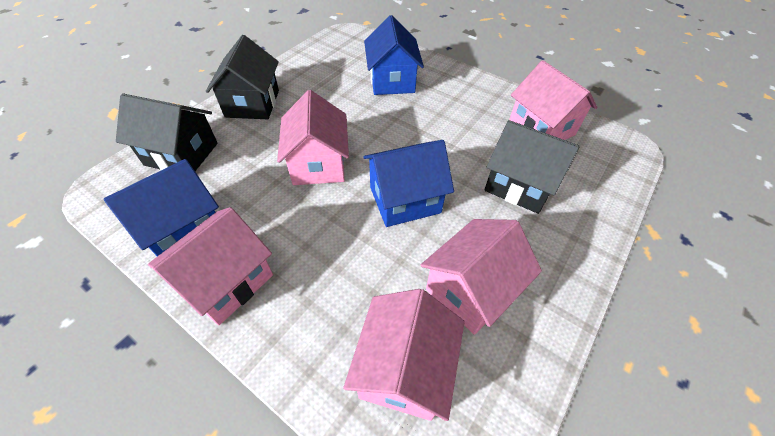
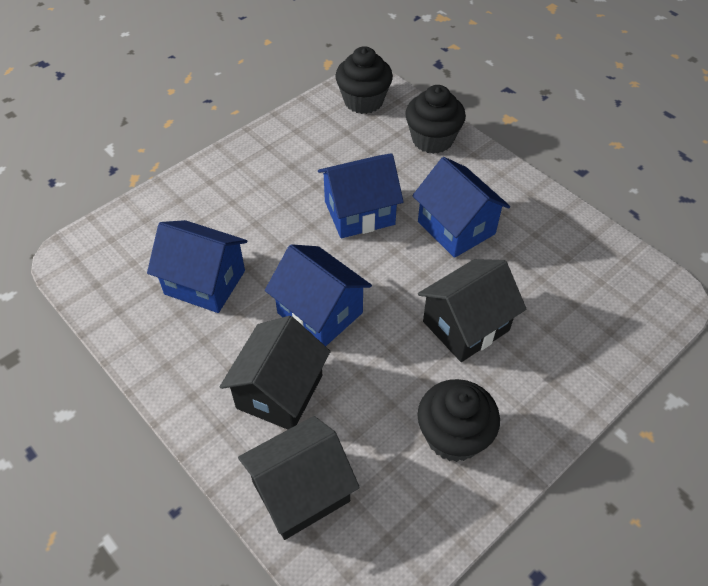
black cupcake: none = 0 -> [335,46,393,114] [405,85,466,154] [417,379,500,462] = 3
blue house: [104,159,219,256] [363,140,454,227] [364,15,424,95] = 3 -> [147,220,247,313] [265,244,372,346] [318,153,404,238] [412,157,510,258] = 4
pink house: [148,207,273,325] [277,90,349,185] [343,289,465,421] [421,219,542,335] [509,60,598,140] = 5 -> none = 0

